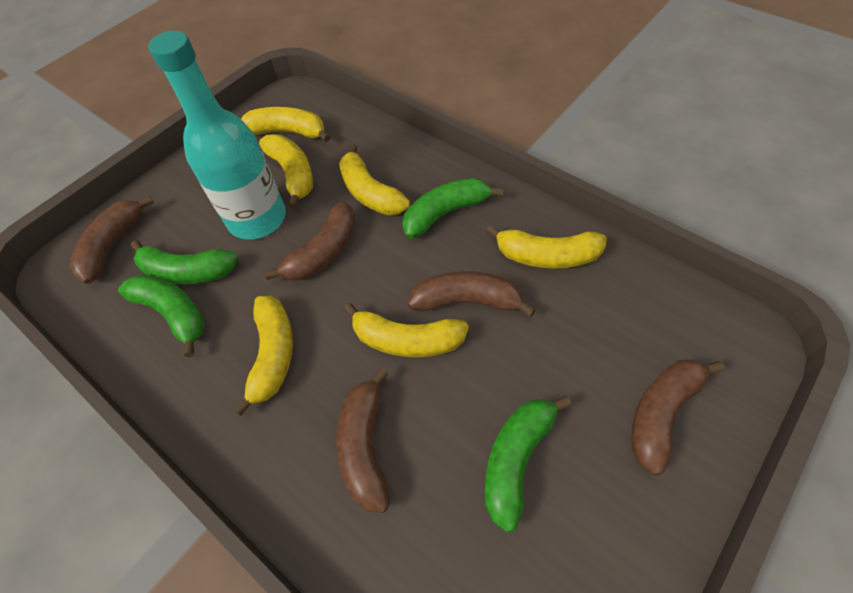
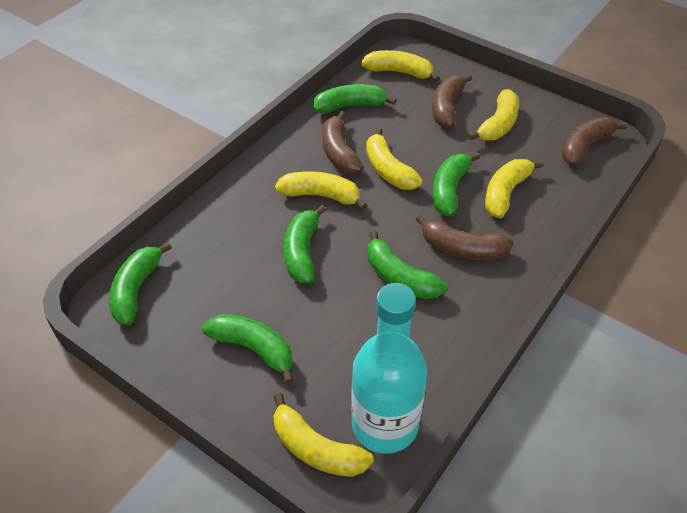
brown banana: [69,195,154,284] [264,202,356,281] [336,368,390,513] [408,271,536,317] [631,359,725,475] = 5 -> [322,111,363,174] [416,214,514,260] [432,74,472,128] [562,117,627,166] = 4
green banana: [118,275,205,358] [131,240,238,284] [402,178,504,239] [485,396,572,532] = 4 -> [109,242,172,325] [202,314,294,384] [284,205,326,283] [313,84,397,113] [368,230,447,299] [432,152,480,217] = 6

